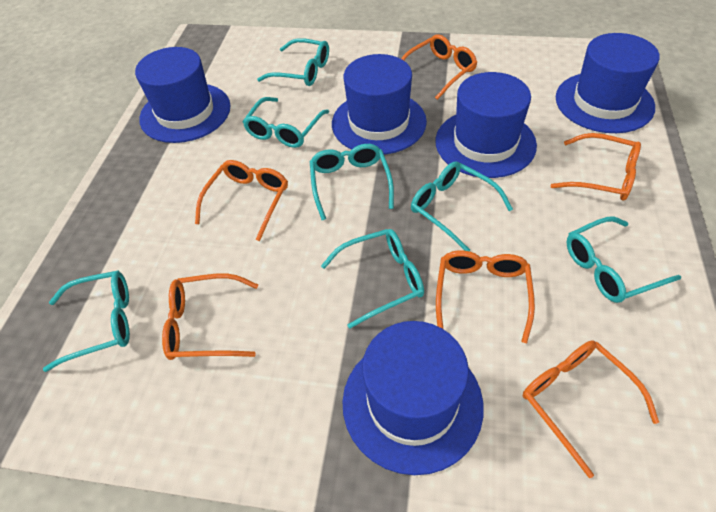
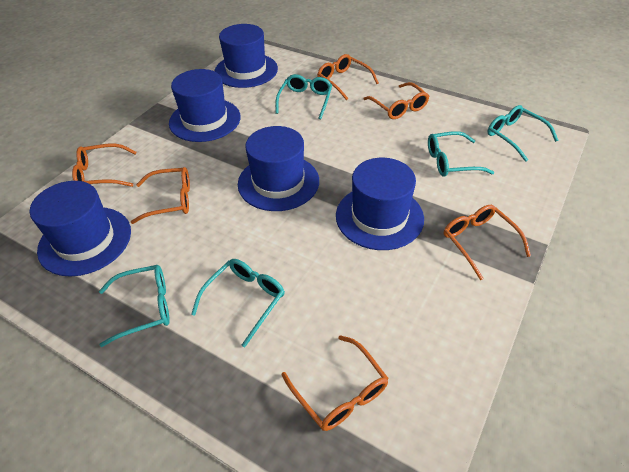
turquoise glasses: [43,270,130,372] [243,97,329,148] [257,38,329,86] [310,144,394,220] [321,229,424,329] [411,161,513,251] [566,217,681,303] = 7 -> [99,265,170,347] [191,259,285,347] [275,74,332,120] [428,131,494,177] [487,105,559,162] = 5

